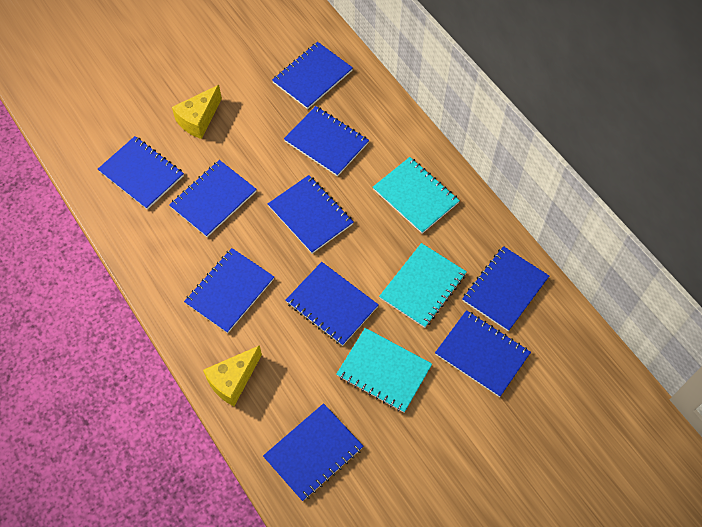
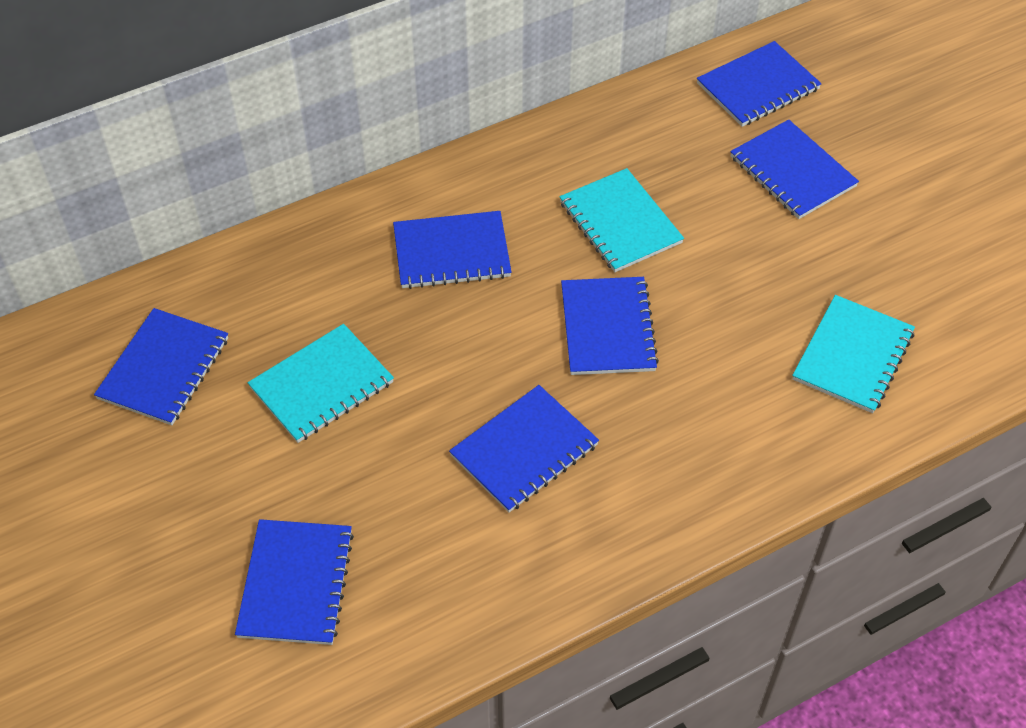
blue notebook: [98,136,184,210] [169,160,257,237] [184,248,274,333] [263,403,363,501] [268,175,353,254] [272,42,353,109] [284,106,369,176] [286,262,379,346] [435,310,531,397] [462,246,549,331] = 10 -> [94,308,228,425] [235,519,354,645] [393,211,511,289] [449,385,599,513] [561,277,659,375] [697,41,822,127] [730,119,859,219] = 7
yellow cheese: [172,85,222,139] [203,345,262,406] = 2 -> none = 0

